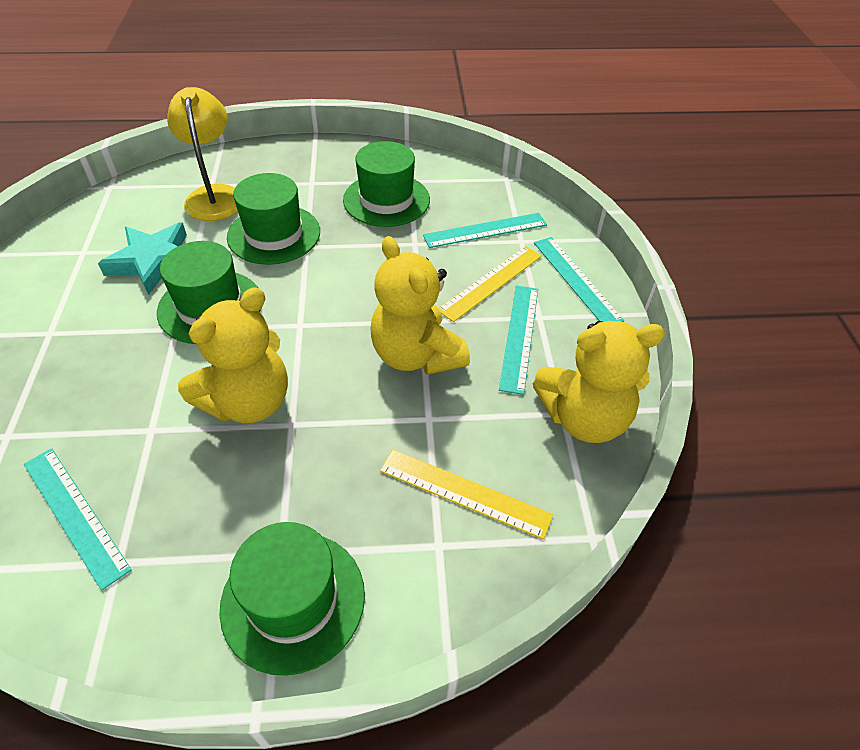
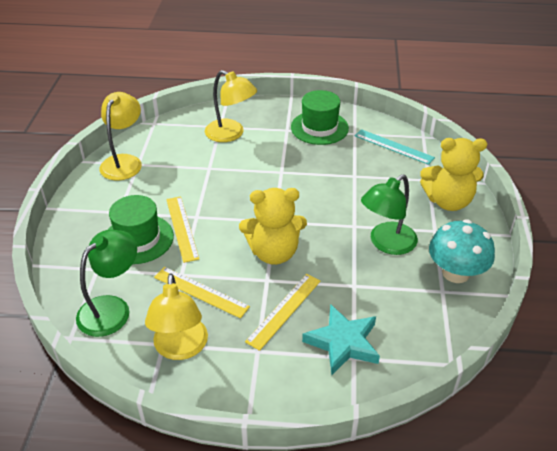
green hat: [157,241,261,344] [220,522,365,676] [227,173,320,265] [343,141,430,227] = 4 -> [108,195,174,264] [291,90,349,145] = 2
green lamp: none = 0 -> [76,230,137,337] [361,174,418,255] = 2
turquoise mushroom: none = 0 -> [429,219,495,283] = 1
turquoise ruler: [24,448,132,591] [423,213,547,248] [499,286,538,395] [534,237,624,322] = 4 -> [355,129,435,165] = 1
yellow lamp: [167,87,238,221] = 1 -> [100,92,142,181] [145,273,208,360] [205,70,257,142] = 3
yellow ruler: [380,449,553,540] [438,246,542,322] = 2 -> [154,267,250,319] [166,196,199,263] [245,274,321,351] = 3
yellow teddy bear: [178,287,288,423] [371,236,470,375] [533,321,665,443] = 3 -> [239,188,307,265] [420,138,487,211] = 2

